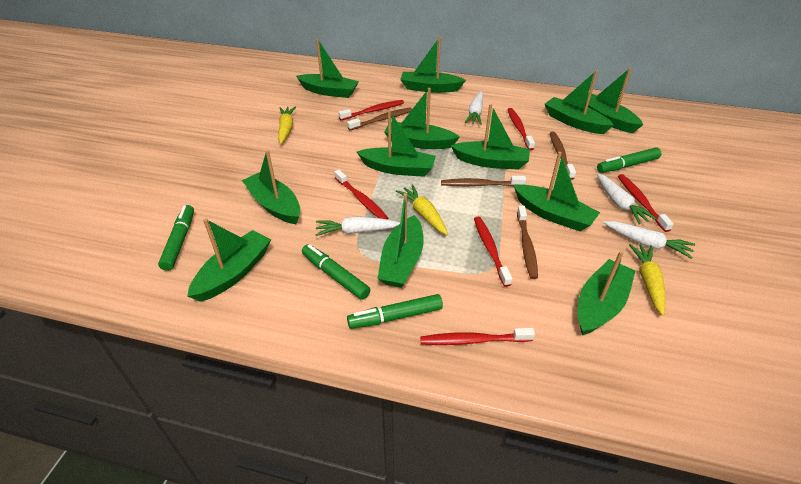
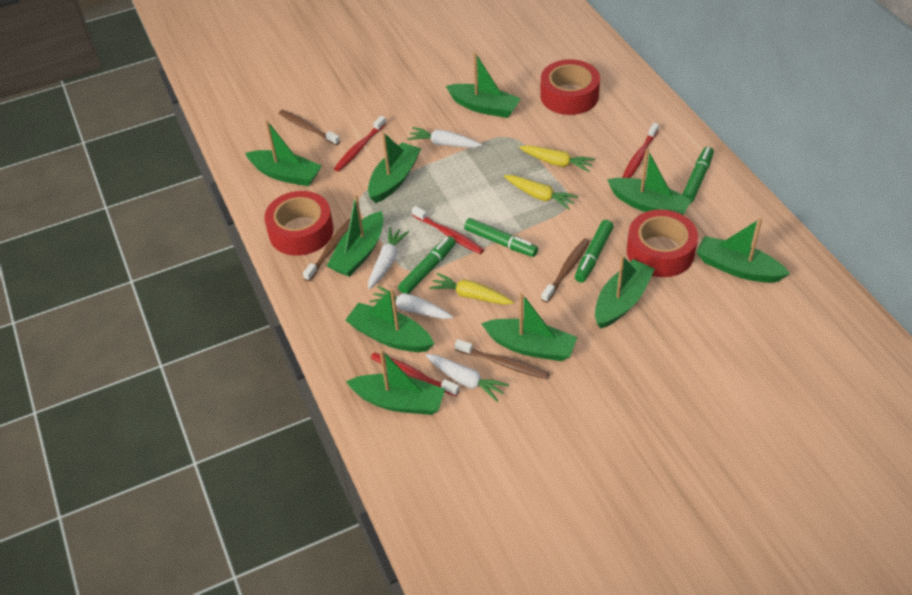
green boat: [187,218,271,302] [242,150,300,224] [296,39,359,98] [357,110,436,177] [377,193,424,288] [384,88,460,149] [400,37,466,93] [451,104,530,170] [513,152,600,231] [545,70,614,134] [578,251,635,335] [585,68,643,133] = 12 -> [245,120,322,186] [327,194,384,277] [345,288,434,352] [346,349,445,415] [368,132,421,203] [446,52,521,118] [481,292,577,361] [595,255,655,328] [607,149,692,215] [696,218,790,283] = 10
red tape: none = 0 -> [264,191,334,256] [540,59,600,115] [627,209,698,277] = 3
red toothbrush: [334,170,388,219] [338,100,404,120] [420,328,535,345] [474,217,512,287] [507,108,535,150] [618,174,674,232] = 6 -> [334,116,386,172] [371,352,460,396] [412,206,484,254] [622,123,659,178] = 4

